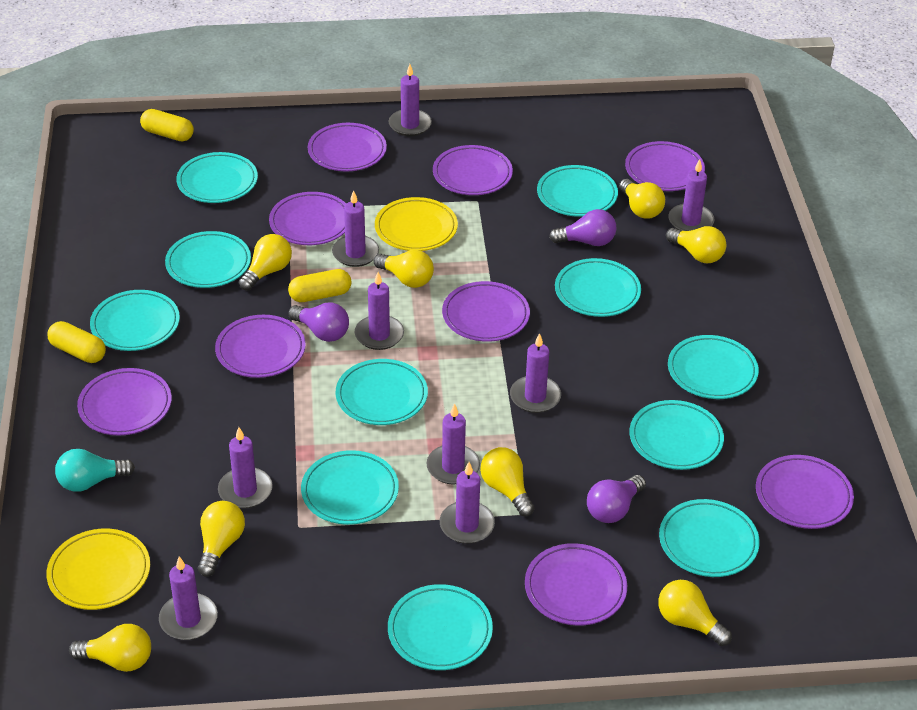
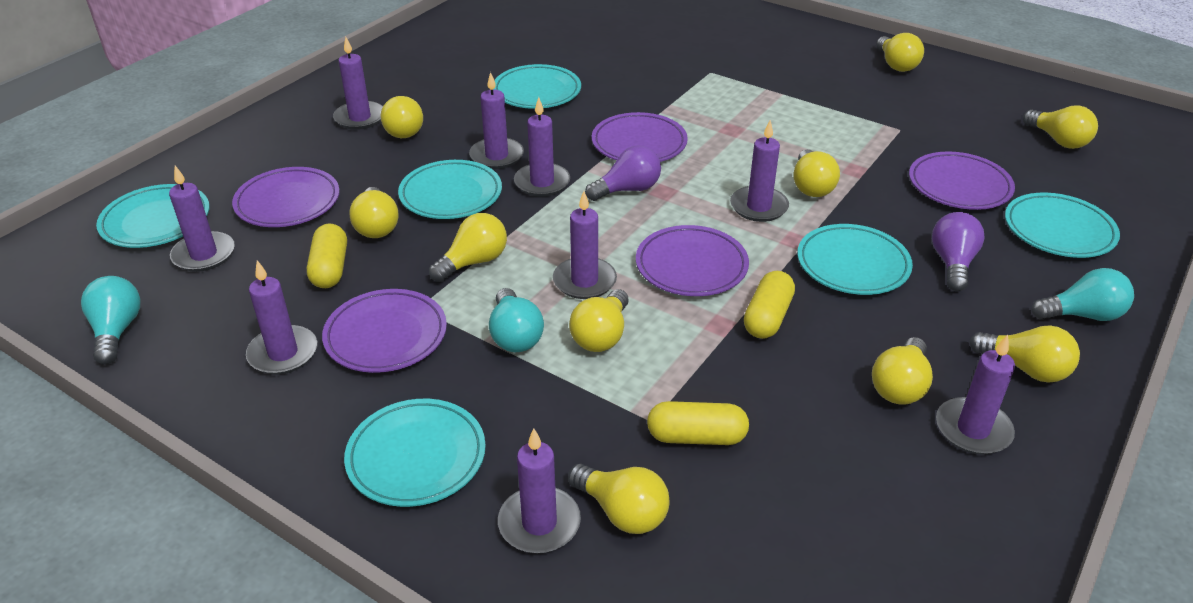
purple light bulb: [288,302,349,342] [549,209,616,246] [587,475,646,523] = 3 -> [585,145,661,201] [932,212,984,291] = 2
purple plate: [77,368,172,436] [215,315,306,378] [269,192,346,245] [308,123,387,171] [433,145,513,195] [442,281,530,342] [525,543,627,626] [625,141,705,191] [756,455,854,529] = 9 -> [232,167,340,227] [322,289,447,373] [592,112,688,162] [636,225,749,296] [909,151,1015,210] = 5
turquoise light bulb: [55,449,135,492] = 1 -> [81,276,140,364] [489,288,544,352] [1032,268,1134,321] = 3
turquoise plate: [90,290,180,351] [165,231,251,288] [176,152,258,203] [301,450,399,525] [336,359,428,425] [388,584,493,670] [537,165,618,217] [555,258,641,317] [629,400,724,470] [659,499,760,577] [668,335,759,399] = 11 -> [96,184,210,248] [344,399,486,507] [398,160,502,219] [493,64,581,109] [797,224,913,295] [1005,192,1120,258] = 6
yellow light bulb: [69,624,151,672] [198,501,245,577] [239,234,292,290] [374,250,434,288] [480,447,534,517] [619,179,665,219] [658,580,732,646] [666,226,726,263] = 8 -> [349,187,398,238] [381,96,423,138] [429,213,507,282] [568,464,670,534] [569,289,629,352] [793,149,840,197] [872,337,933,405] [876,33,924,72] [970,325,1080,383] [1023,105,1098,149] = 10
yellow plate: [46,529,150,610] [375,197,458,251] = 2 -> none = 0

